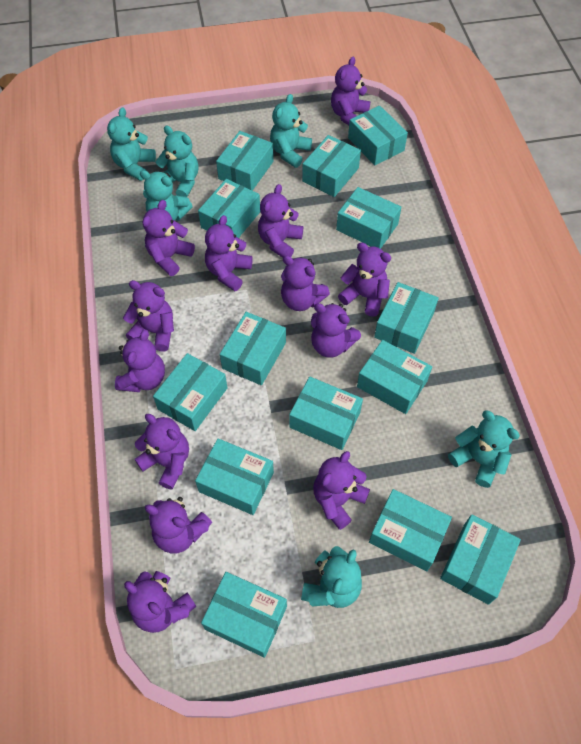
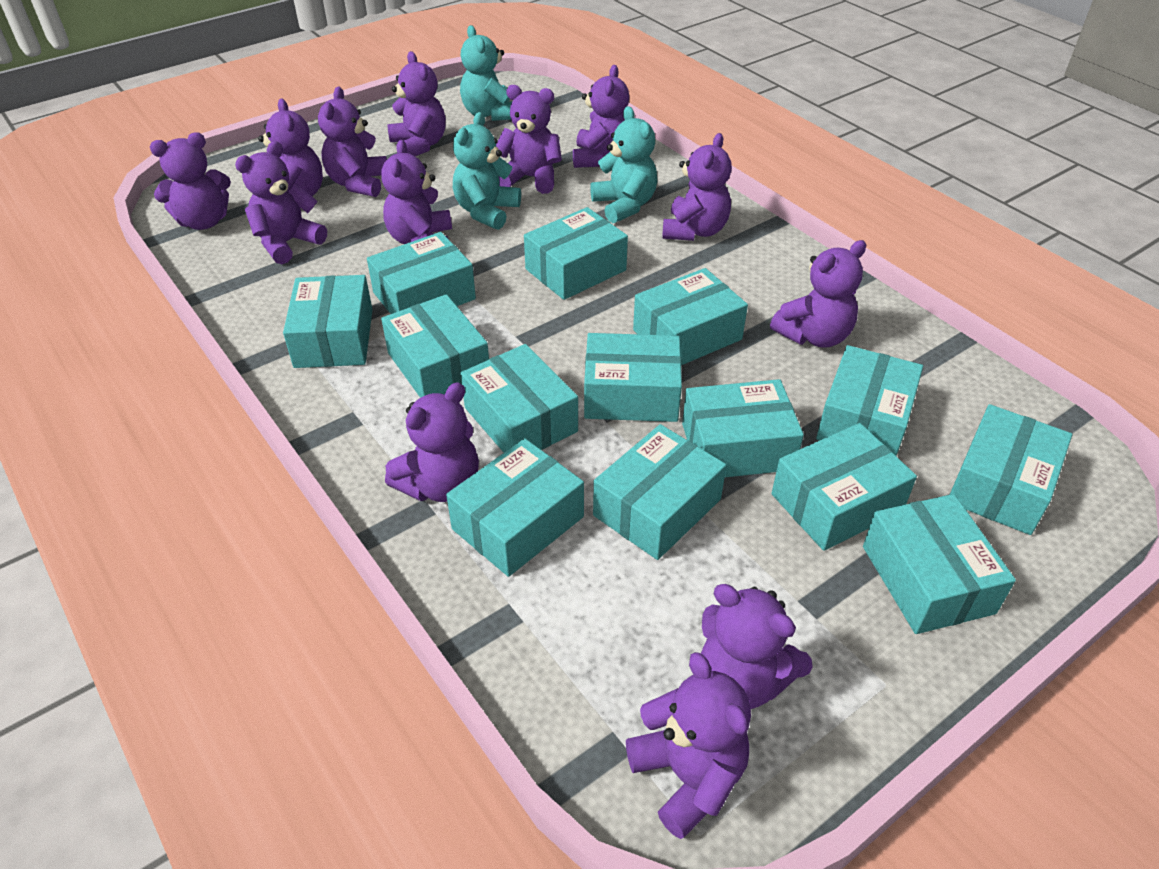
turquoise teddy bear: [107,107,156,181] [140,170,193,221] [155,126,199,197] [270,94,312,168] [301,546,362,608] [448,410,520,488] = 6 -> [453,112,521,230] [460,25,513,121] [590,106,657,223] = 3

